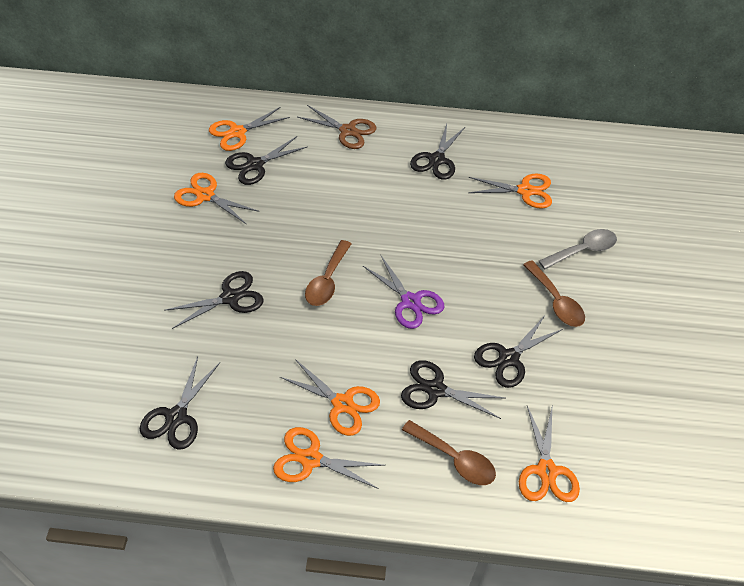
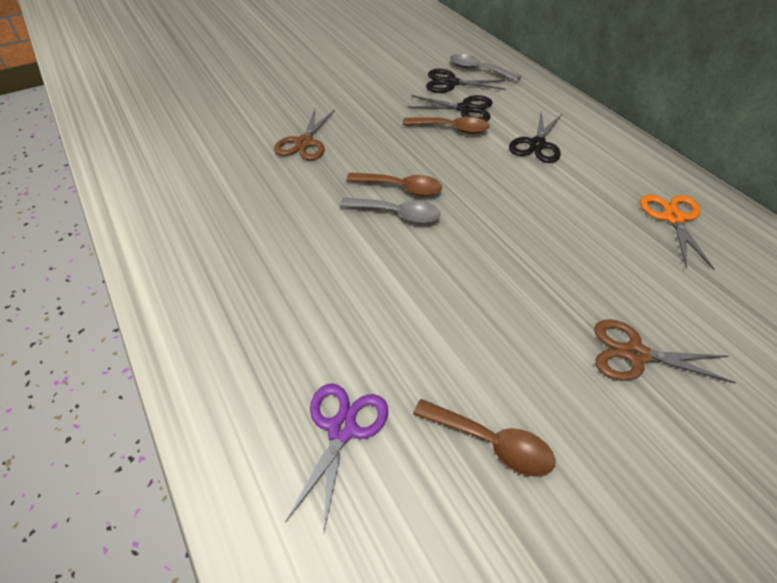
black scissors: [140,357,220,450] [164,271,264,329] [225,136,307,185] [401,360,505,419] [410,124,465,180] [474,316,563,388] = 6 -> [407,95,492,121] [426,69,506,93] [509,111,562,163] = 3
brown scissors: [297,105,376,149] = 1 -> [274,109,335,160] [594,319,736,384] = 2
grey spoon: [539,229,617,269] = 1 -> [340,198,440,224] [450,54,521,82] = 2
orange scissors: [174,173,259,225] [209,107,290,151] [273,427,384,489] [280,359,380,436] [468,173,552,209] [519,406,580,502] = 6 -> [640,195,715,270] = 1

